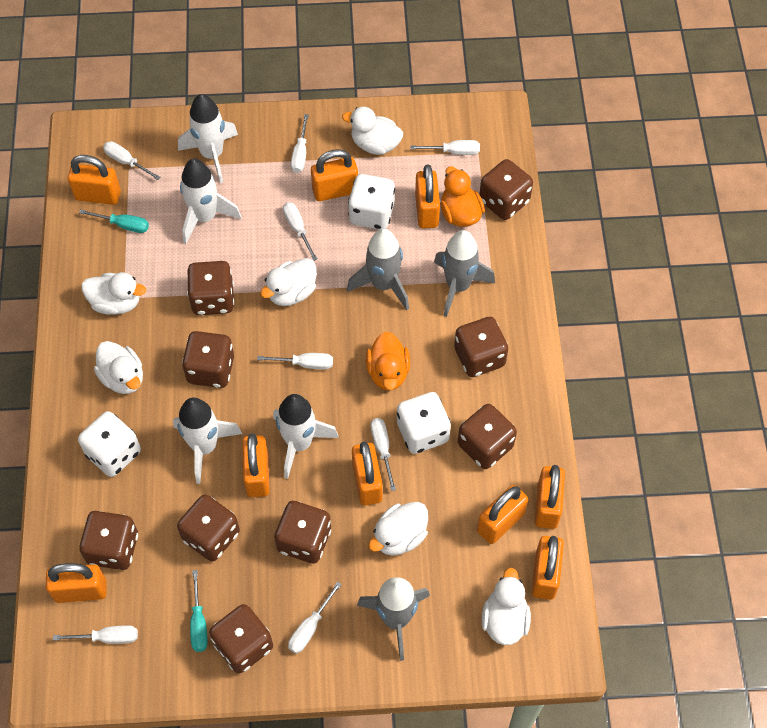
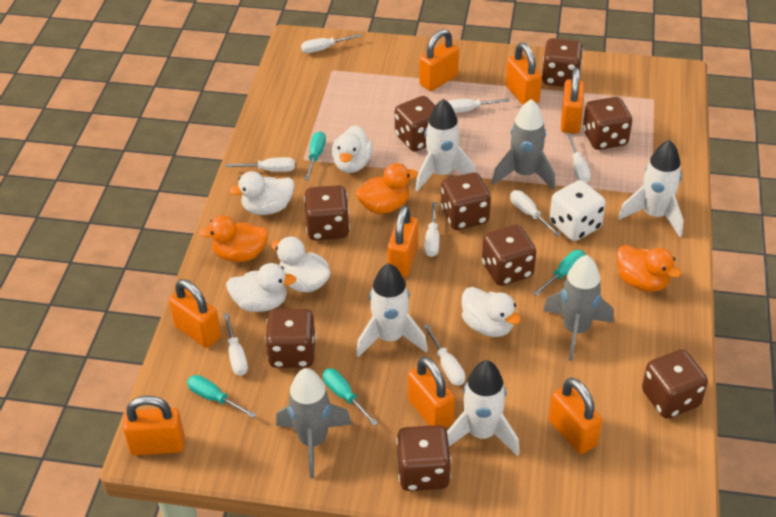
orange duck: [366,332,410,391] [440,166,485,227] = 2 -> [199,215,269,262] [356,163,418,214] [617,245,681,292] = 3
orange padlock: [46,563,107,603] [68,155,121,205] [242,433,270,497] [311,149,358,201] [352,441,383,506] [415,164,440,229] [477,485,528,544] [532,536,564,600] [535,465,565,529] = 9 -> [123,396,185,455] [169,279,221,348] [387,206,418,277] [408,357,455,428] [419,29,459,91] [506,42,542,105] [549,378,602,454] [561,68,584,133] = 8
turquoise screwdriver: [79,210,149,233] [190,570,208,652] = 2 -> [187,375,257,418] [304,131,326,180] [323,368,378,426] [533,250,586,296] = 4
white dice: [78,411,141,477] [348,174,395,230] [397,392,451,454] = 3 -> [549,180,606,241] = 1
white duck: [82,272,146,315] [94,341,143,394] [260,258,317,306] [342,106,403,155] [368,502,428,556] [482,568,531,645] = 6 -> [226,263,296,312] [230,171,294,215] [271,237,331,293] [332,125,373,173] [461,287,521,337] = 5

